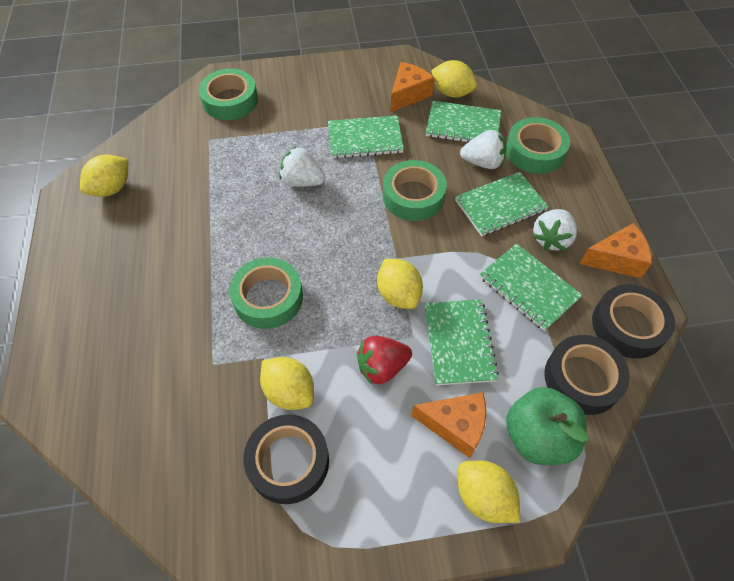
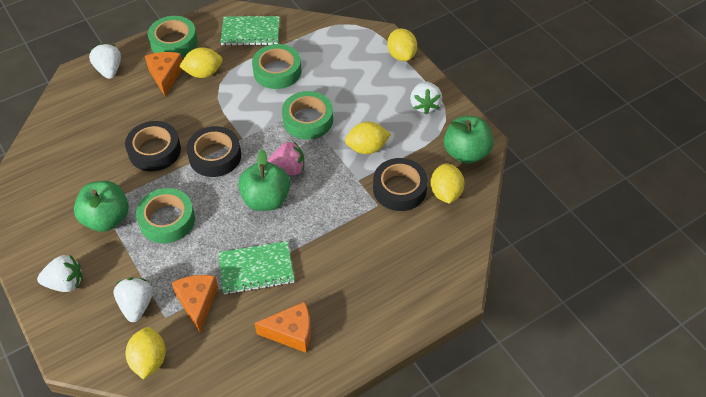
green apple: [507,387,589,465] = 1 -> [74,181,129,232] [238,149,290,211] [444,116,494,164] = 3
green notebook: [328,116,404,159] [424,299,499,386] [426,101,501,143] [455,172,549,236] [480,244,582,331] = 5 -> [218,241,295,295] [220,16,280,46] = 2
pink strawberry: none = 0 -> [267,142,304,175] = 1
red strawberry: [357,336,412,385] = 1 -> none = 0
white strawberry: [279,146,325,187] [460,130,507,169] [532,209,577,251] = 3 -> [37,255,83,292] [89,43,121,79] [114,278,153,322] [410,81,442,114] = 4

